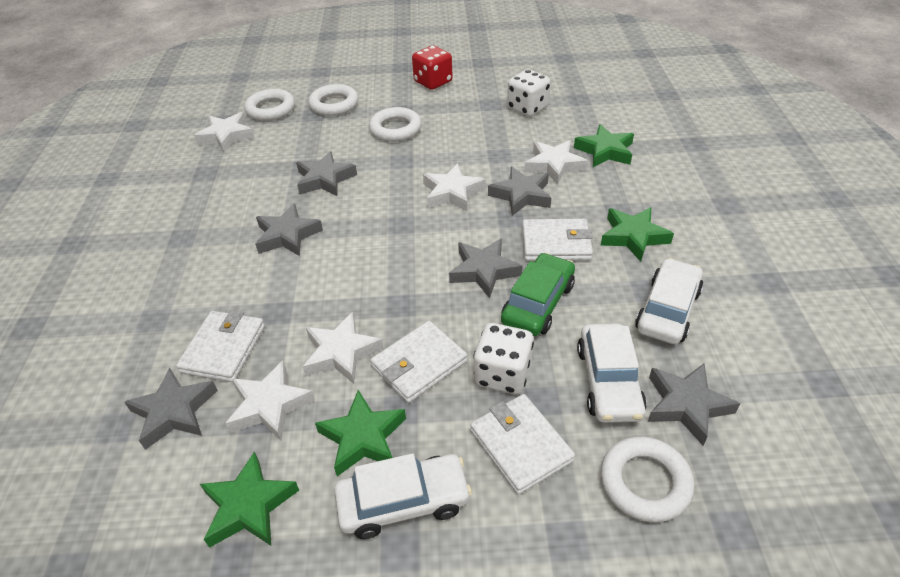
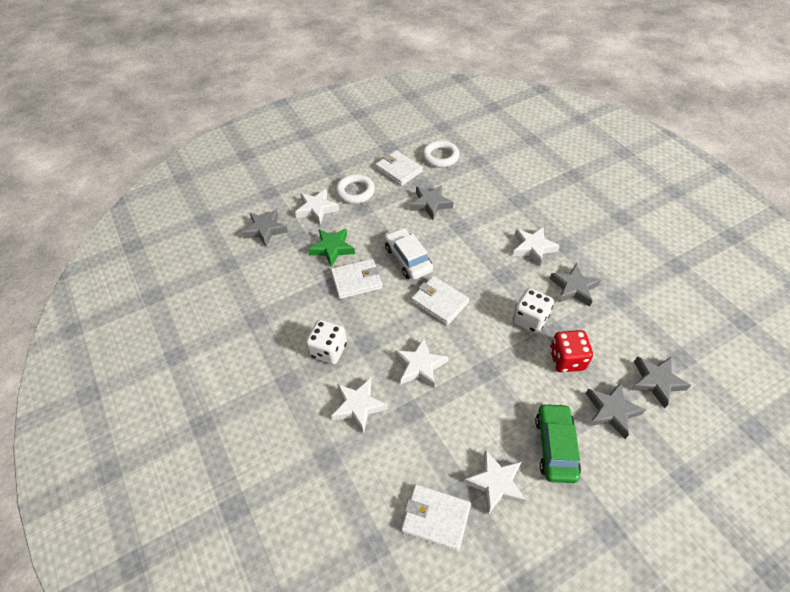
green star: [200,451,299,548] [315,390,406,476] [574,124,634,167] [601,207,674,262] = 4 -> [308,229,355,267] = 1
grey star: [125,368,218,450] [255,204,323,256] [296,151,357,196] [449,238,523,298] [488,166,551,216] [648,363,740,446] = 6 -> [241,209,288,247] [410,185,453,220] [550,263,601,307] [586,382,646,439] [631,356,691,409] = 5
white car: [334,453,472,539] [577,324,647,423] [635,258,703,344] = 3 -> [384,228,433,280] = 1
white ring: [244,89,295,121] [308,84,358,116] [369,107,422,142] [601,436,694,523] = 4 -> [336,174,375,204] [422,140,459,168] = 2

